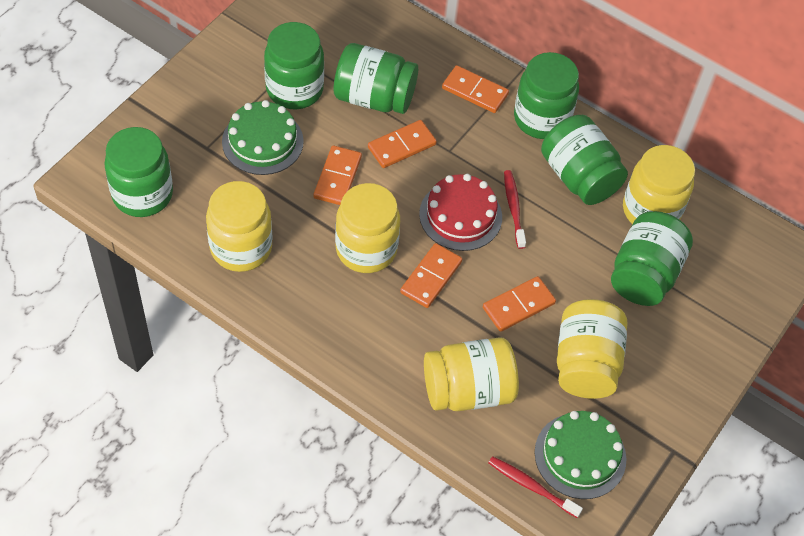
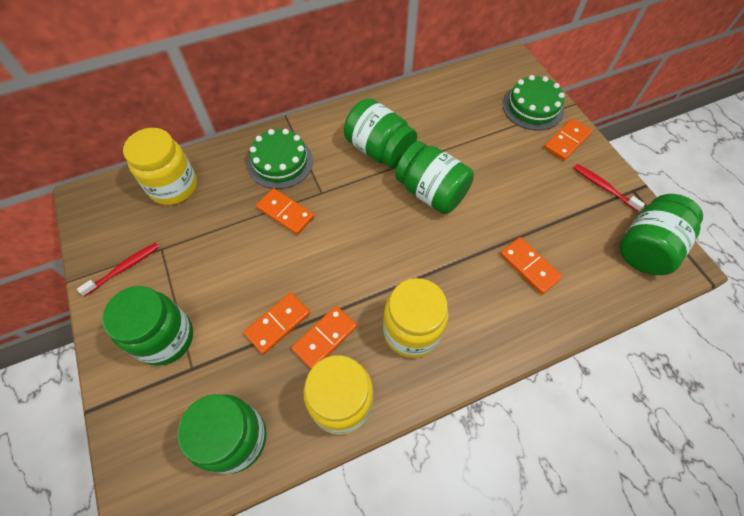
green jar: [104,127,173,217] [264,22,324,109] [334,43,418,114] [514,52,579,139] [541,115,628,205] [611,211,693,306] = 6 -> [102,286,193,366] [178,394,267,474] [344,98,417,168] [395,141,474,214] [620,194,703,275] = 5
red cake: [419,174,502,251] = 1 -> none = 0
yellow jar: [206,181,273,272] [335,183,400,273] [424,337,519,411] [557,299,627,399] [623,145,695,224] = 5 -> [123,128,197,205] [304,355,374,435] [383,278,449,358] = 3

